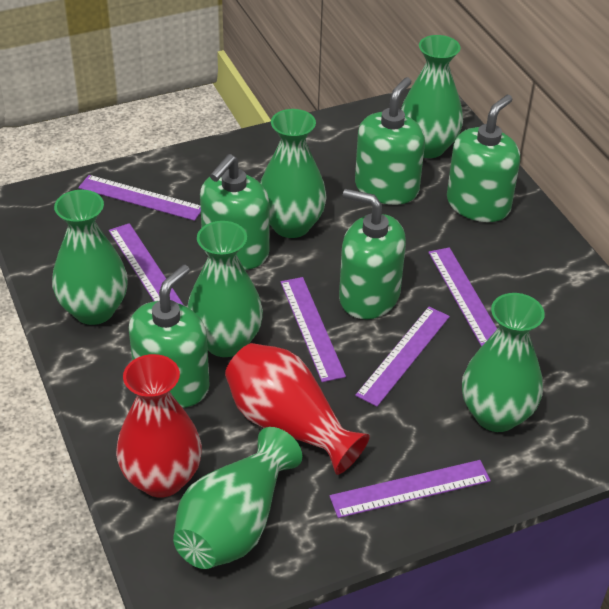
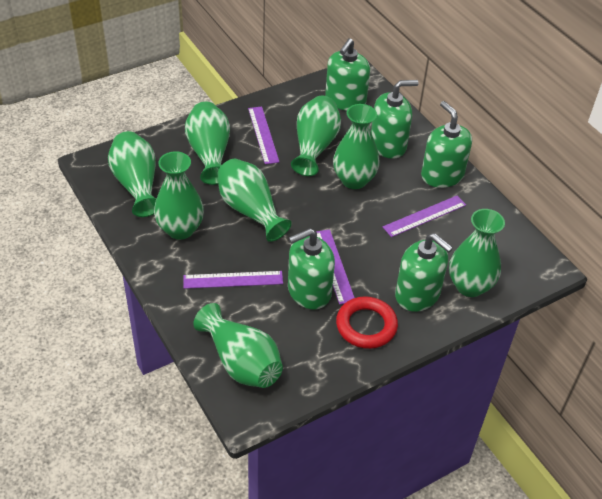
green vase: [52,190,128,325] [173,427,302,569] [187,221,263,357] [260,109,327,238] [401,35,463,158] [462,293,545,432] = 6 -> [108,131,156,217] [154,151,204,240] [185,102,230,185] [194,303,283,388] [218,159,292,242] [291,96,341,176] [333,104,380,189] [449,209,505,297] = 8
purple ruler: [78,175,201,221] [109,223,183,305] [281,277,346,382] [330,460,491,518] [355,307,450,407] [428,247,497,347] = 6 -> [183,271,283,289] [248,106,279,164] [316,229,355,305] [383,196,466,237] = 4
red ring: none = 0 -> [336,296,398,349] = 1
red vase: [116,354,202,498] [225,343,370,475] = 2 -> none = 0

